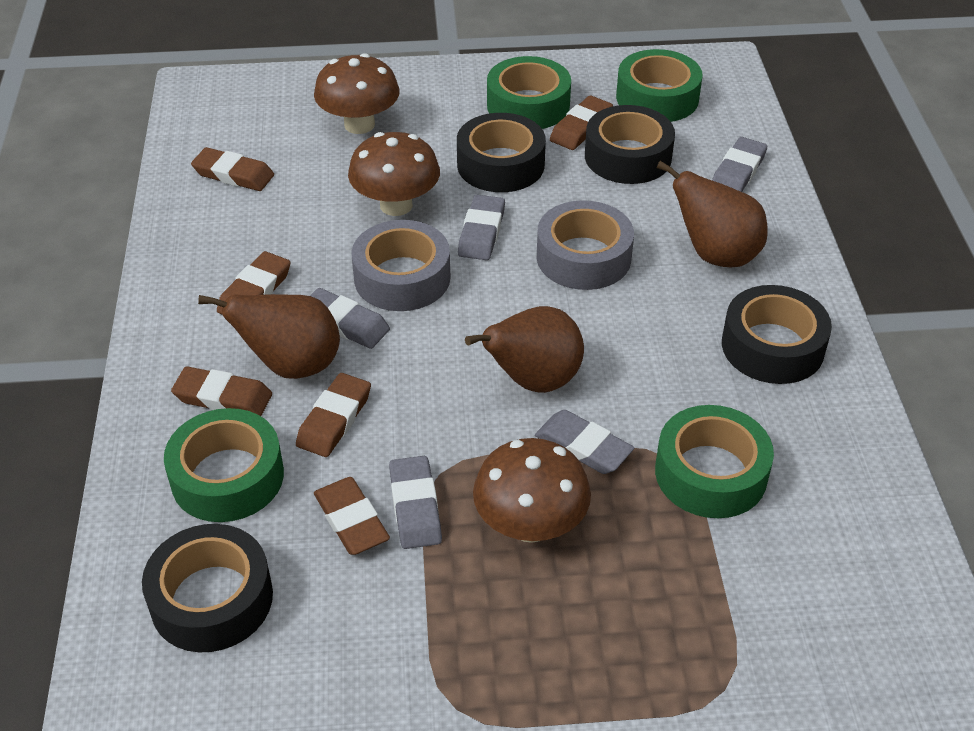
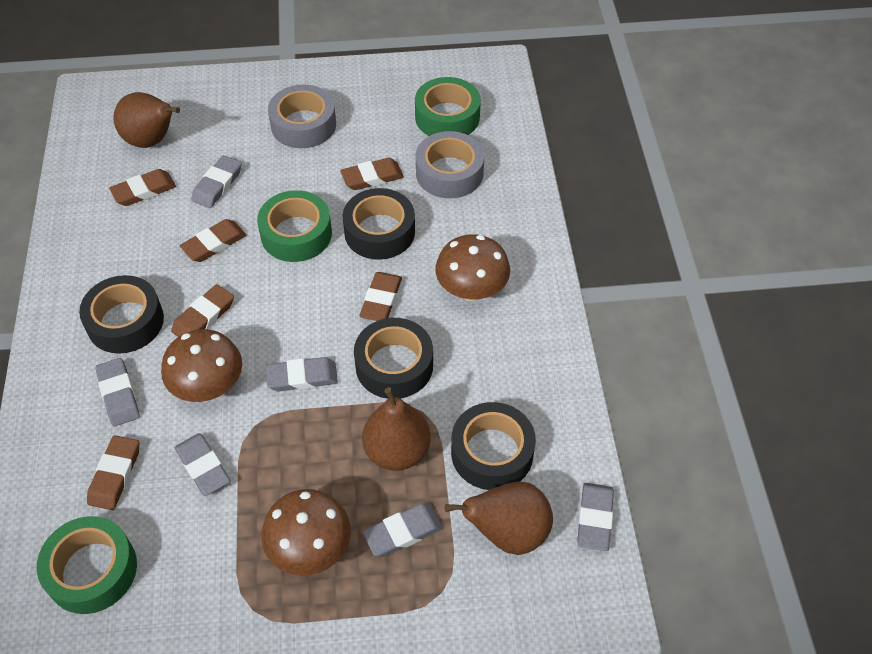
green tape: [164,408,284,522] [487,56,571,129] [616,49,703,122] [655,405,774,518] = 4 -> [37,516,137,614] [257,190,332,262] [415,77,481,136] = 3
grey eraser: [310,288,390,349] [389,456,442,549] [458,195,505,260] [535,410,634,474] [712,137,767,192] = 5 -> [95,358,140,427] [175,433,231,496] [191,155,242,208] [266,357,338,391] [363,504,443,557] [577,483,614,551] = 6

